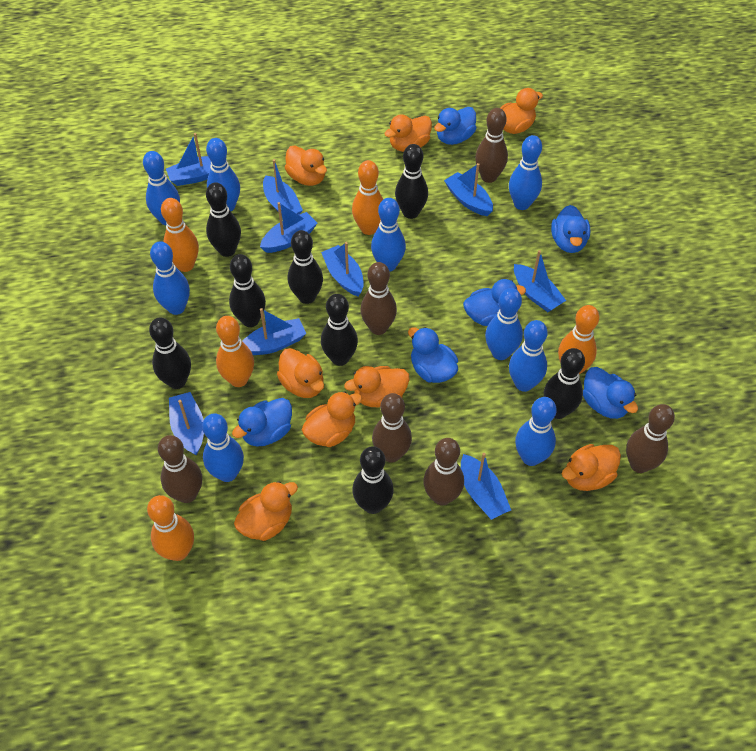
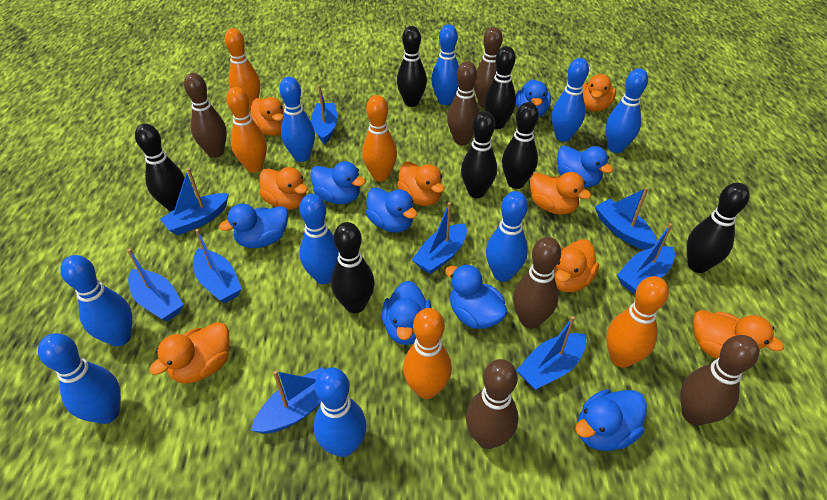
black bowling pin: [149,317,191,389] [206,182,241,257] [229,254,266,327] [288,230,323,304] [321,294,358,366] [352,446,393,514] [395,144,428,219] [544,348,585,419] = 8 -> [135,123,185,211] [331,222,375,313] [397,26,427,107] [461,111,497,198] [484,46,516,129] [502,102,539,189] [687,183,750,273] = 7
blue duck: [232,398,292,447] [408,327,458,383] [434,107,476,145] [463,279,526,326] [551,205,590,253] [583,367,638,419] = 6 -> [219,203,288,248] [310,161,366,204] [366,187,417,233] [382,281,432,345] [445,264,508,329] [516,79,551,117] [557,146,613,187] [575,389,647,451] = 8

